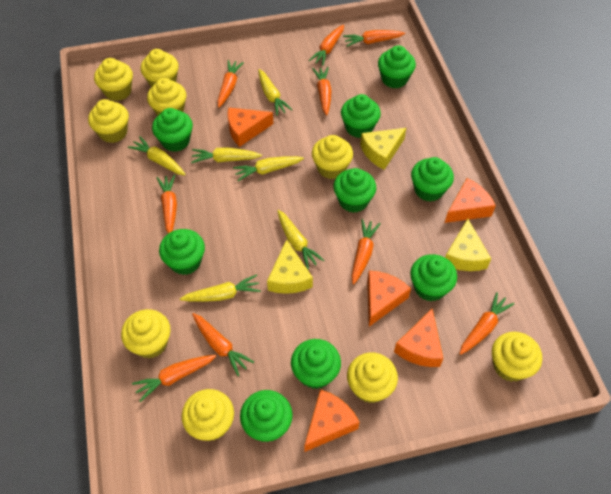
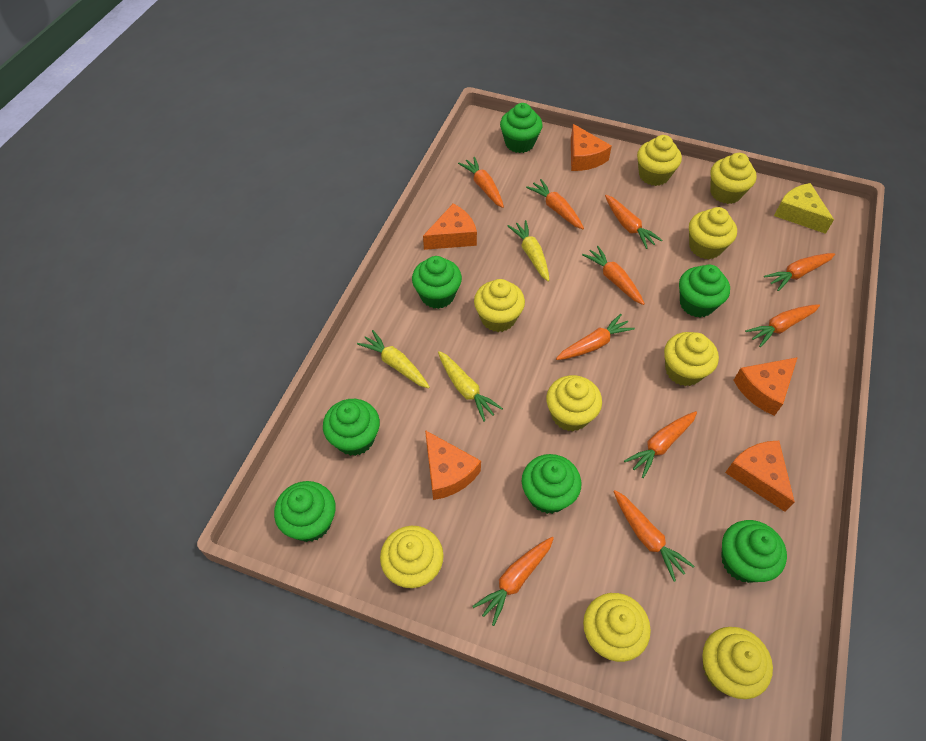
green cupcake: [152,108,193,152] [159,229,205,275] [240,390,293,442] [291,339,341,389] [334,168,376,213] [341,94,381,138] [378,45,416,89] [410,254,457,301] [411,157,454,202] = 9 -> [274,481,336,542] [323,399,380,456] [412,256,462,309] [500,103,542,153] [522,454,581,514] [679,264,730,317] [721,520,787,583] = 7
orange carrot: [132,355,216,402] [157,175,177,234] [192,313,254,376] [217,60,244,108] [309,25,344,66] [312,67,332,115] [343,30,405,47] [352,219,381,285] [460,292,514,355] = 9 -> [458,157,504,208] [472,537,554,626] [526,179,584,229] [556,314,635,360] [582,246,645,305] [605,195,662,249] [613,490,694,582] [624,411,697,478] [745,304,820,347] [764,253,835,291] = 10
yellow carrot: [128,136,186,176] [180,274,261,302] [191,147,262,163] [233,156,304,181] [258,69,292,116] [277,210,324,270] = 6 -> [357,330,430,389] [438,351,503,421] [508,220,549,282] = 3
yellow cheese: [267,239,313,294] [360,128,406,170] [445,219,491,271] = 3 -> [774,183,834,234] = 1

